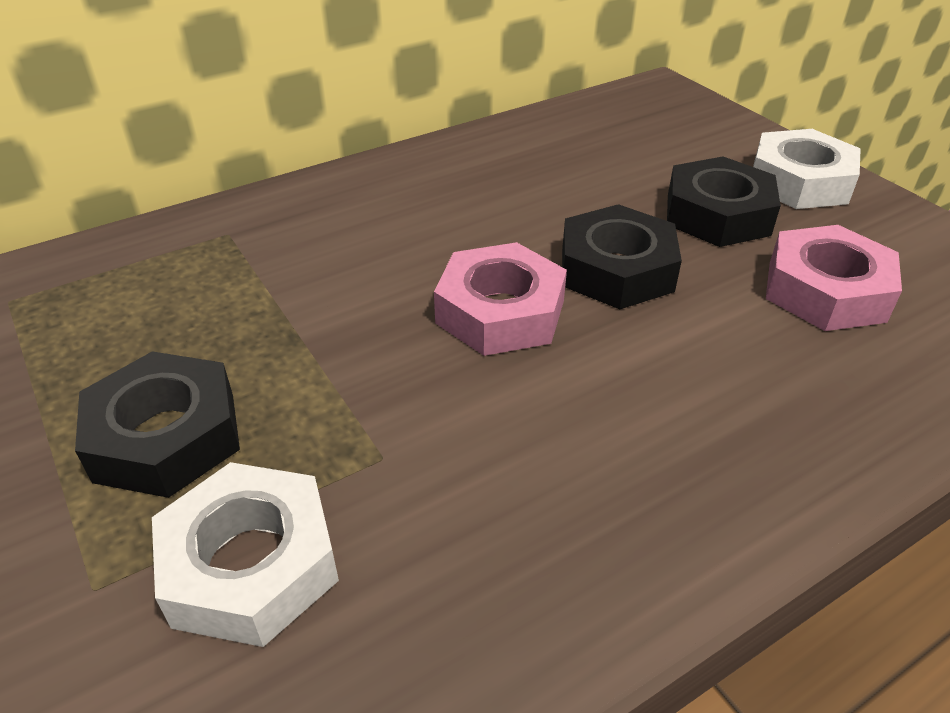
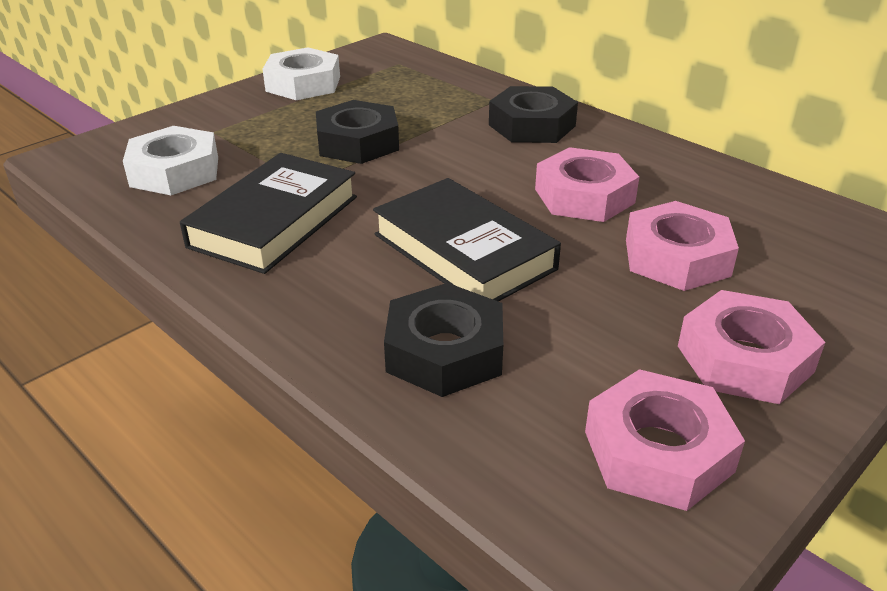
black book: none = 0 -> [180,153,357,274] [373,178,561,302] = 2
pink nut: [434,242,567,356] [766,225,902,331] = 2 -> [535,147,639,222] [585,369,745,511] [626,201,739,291] [678,290,825,404] = 4

